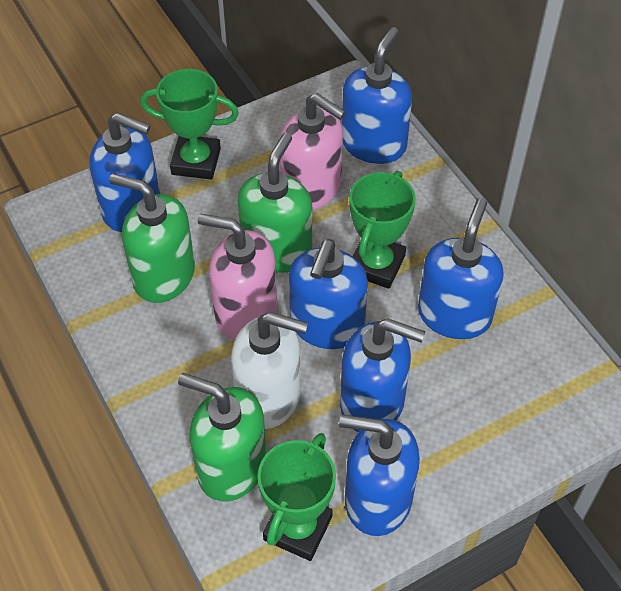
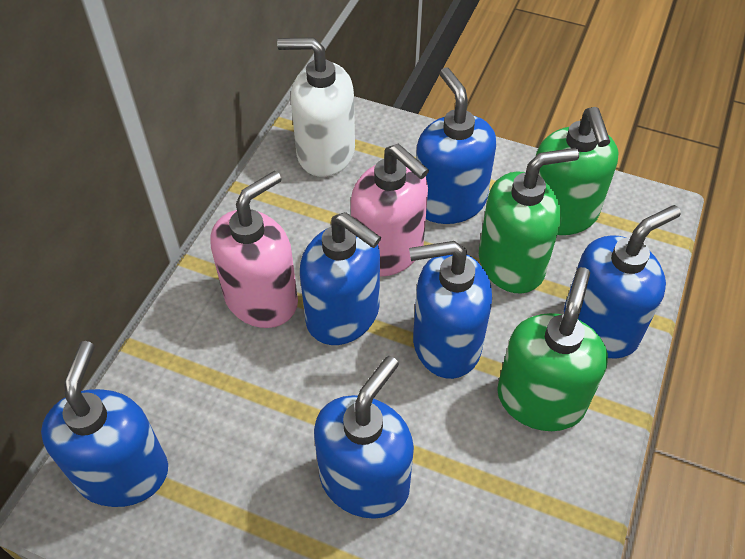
green trophy: [140,69,239,179] [258,433,336,561] [349,171,416,289] = 3 -> none = 0

